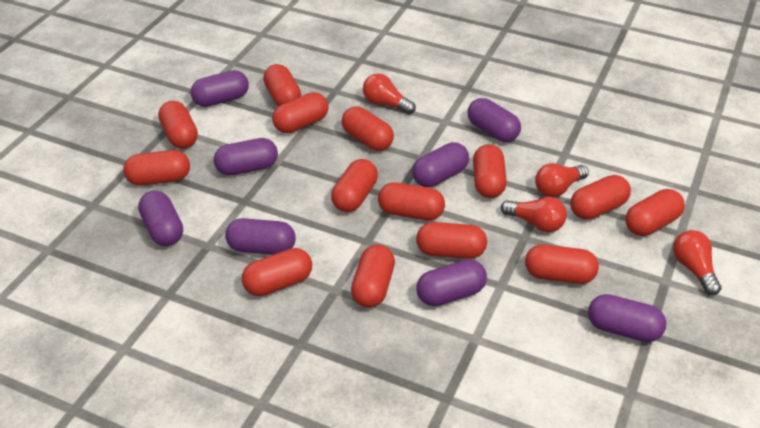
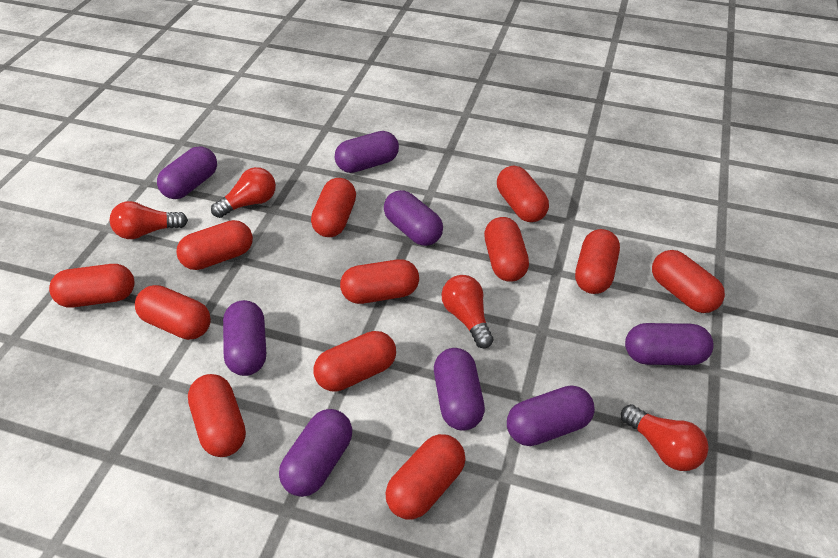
red capsule: [123,150,190,186] [158,101,198,149] [242,248,312,296] [263,64,302,107] [272,92,328,133] [331,159,378,212] [342,107,394,151] [351,245,395,308] [378,182,445,220] [416,222,487,259] [473,144,507,198] [525,244,599,284] [570,175,631,220] [625,189,685,236] = 14 -> [49,264,135,308] [135,285,211,340] [176,220,253,270] [188,374,246,457] [311,178,356,237] [313,331,396,392] [340,259,419,304] [386,434,466,519] [484,217,529,282] [497,166,549,222] [575,229,620,294] [652,250,725,313] = 12

